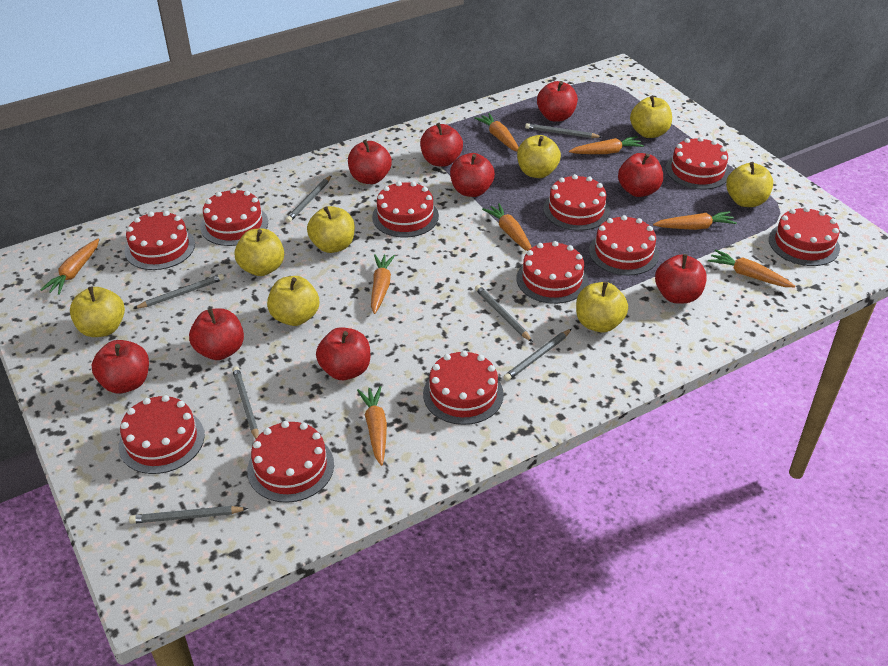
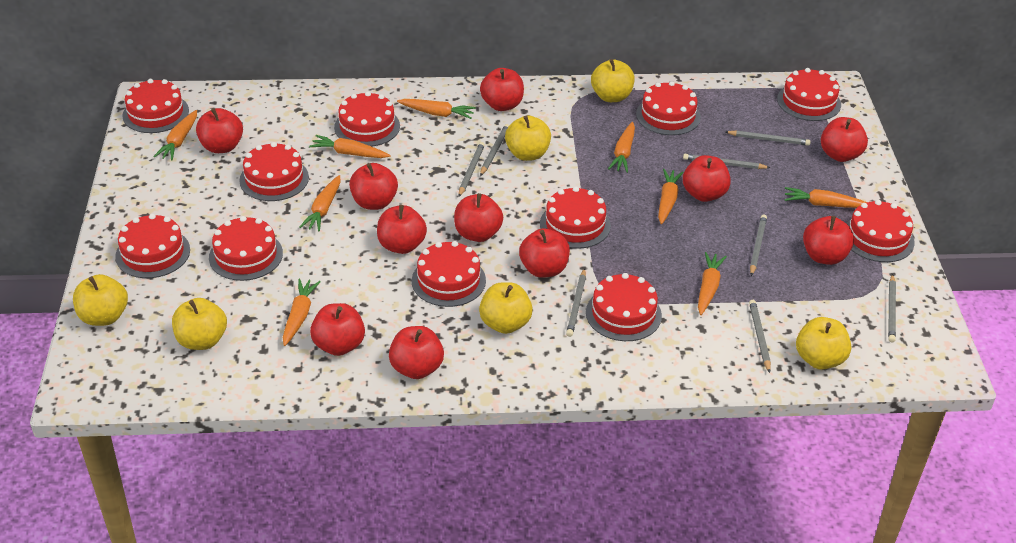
grey pencil: [129,506,248,524] [133,274,224,309] [232,366,259,439] [285,175,332,223] [475,285,533,342] [503,329,572,381] [525,123,602,138] = 7 -> [459,142,485,197] [480,124,510,176] [566,268,586,337] [683,154,770,169] [726,130,811,146] [749,300,771,373] [750,215,767,276] [888,274,896,342] = 8
orange carrot: [40,239,99,295] [357,386,387,466] [371,254,395,314] [474,113,519,151] [482,203,532,251] [569,136,644,154] [653,211,737,230] [708,249,795,287] = 8 -> [153,110,197,160] [282,278,321,346] [300,175,341,231] [309,135,391,158] [397,99,476,119] [608,122,635,173] [658,169,684,224] [698,252,727,315] [785,187,867,208] = 9
red apple: [92,340,149,393] [189,309,244,360] [316,327,370,380] [348,140,392,184] [420,123,463,167] [450,153,495,197] [537,81,578,122] [618,153,663,197] [655,254,707,304] = 9 -> [196,108,243,153] [310,303,365,356] [349,163,398,210] [377,205,427,254] [389,326,444,379] [454,193,503,242] [480,68,524,111] [519,228,570,278] [683,155,731,202] [803,216,854,265] [821,117,868,162] = 11
yellow apple: [70,286,125,337] [235,228,284,276] [267,276,319,326] [307,206,355,253] [517,135,561,178] [576,282,628,332] [630,96,672,138] [726,162,773,207] = 8 -> [73,274,128,326] [172,298,227,350] [479,282,533,334] [505,115,551,161] [591,59,635,102] [796,317,851,370] = 6

